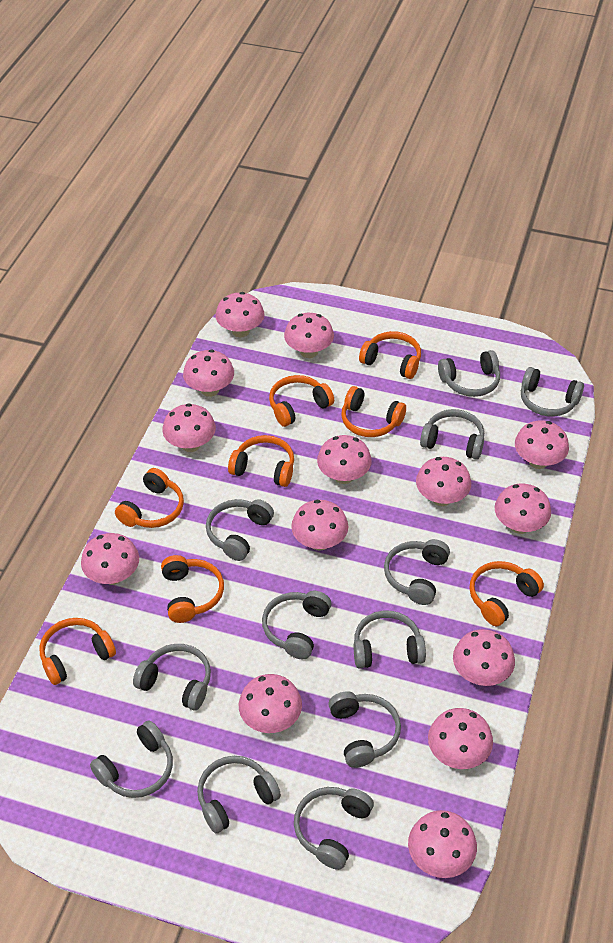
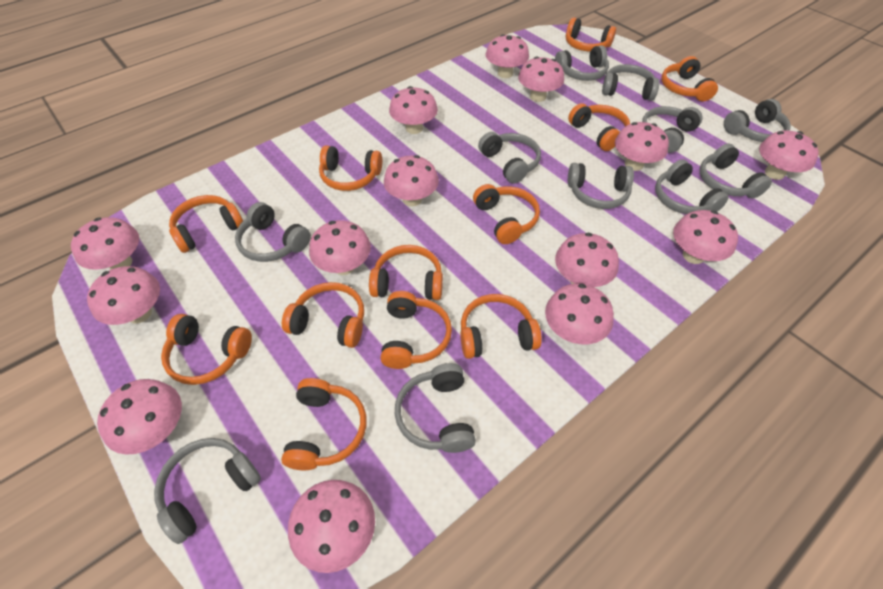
grey headphones: [90,720,173,798] [133,644,211,711] [197,756,281,833] [206,499,274,561] [262,591,331,659] [294,787,374,870] [328,691,401,768] [354,610,426,669] [384,539,450,605] [420,409,484,460] [438,350,500,397] [521,367,584,417] = 12 -> [154,438,261,544] [235,202,311,262] [395,363,476,453] [478,132,541,184] [555,45,609,81] [568,163,634,209] [602,64,660,101] [642,106,702,153] [655,159,729,214] [700,143,772,198] [724,99,791,142] = 11
orange headphones: [39,618,116,685] [115,468,184,528] [161,555,224,623] [228,435,294,487] [269,375,334,427] [341,386,406,437] [359,331,421,379] [469,561,544,626] = 8 -> [161,314,252,385] [169,195,243,253] [281,378,366,470] [282,282,364,348] [319,146,382,191] [369,245,443,300] [381,291,452,369] [460,294,542,359] [473,184,540,244] [566,17,616,51] [568,103,630,151] [662,56,718,102] = 12

